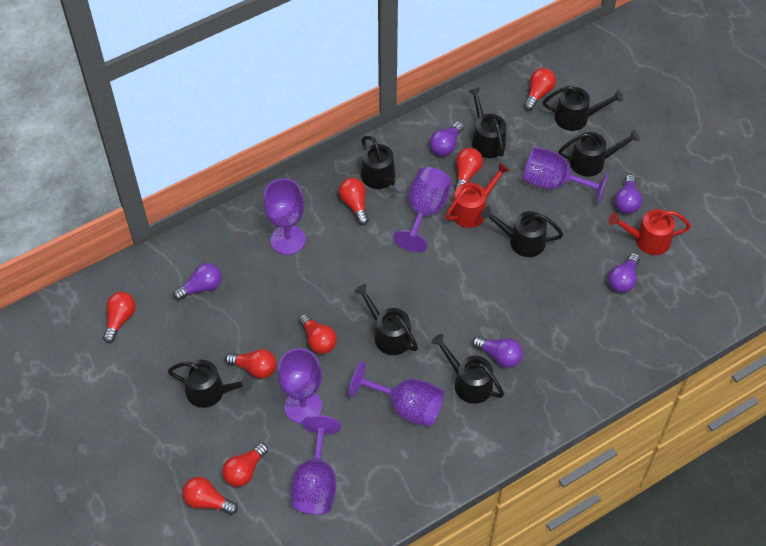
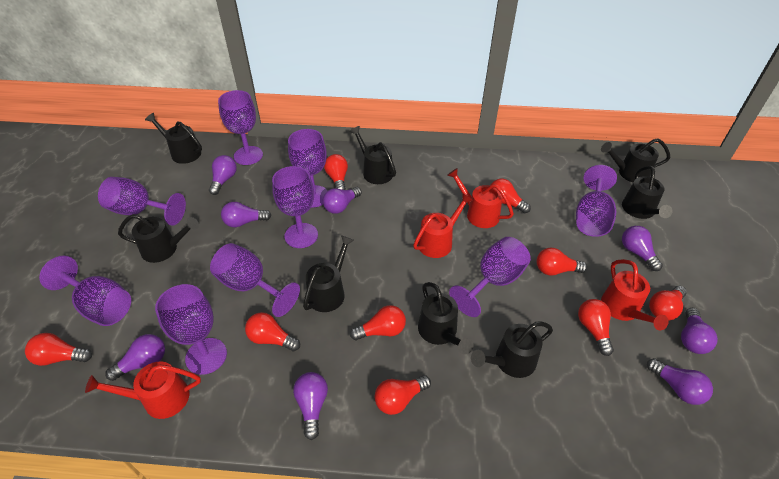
purple goblet: [263,179,306,255] [277,348,322,424] [291,415,341,514] [349,361,444,427] [393,167,451,252] [523,147,609,205] = 6 -> [39,256,131,326] [98,177,186,226] [155,284,227,375] [210,243,300,317] [218,90,263,165] [272,166,318,248] [288,129,328,207] [449,237,531,317] [576,165,617,237] = 9
purple light bulb: [173,263,222,300] [430,122,463,156] [472,336,523,368] [608,253,640,293] [615,174,642,214] = 5 -> [105,334,165,381] [209,155,237,195] [221,202,271,227] [293,372,328,440] [323,187,362,214] [622,226,663,271] [647,358,713,405] [681,308,718,354] = 8
red light bulb: [103,292,136,343] [183,477,238,515] [222,443,268,487] [225,349,277,379] [299,313,337,354] [339,178,369,225] [454,148,483,191] [524,68,556,110] = 8 -> [25,333,92,366] [245,312,300,351] [324,154,348,190] [350,305,406,340] [374,375,431,415] [491,179,531,213] [537,247,587,276] [578,299,614,356] [649,286,687,321] = 9
red watering can: [445,163,510,228] [608,209,691,255] = 2 -> [85,361,201,419] [413,193,473,258] [447,168,514,228] [601,259,669,330] = 4

